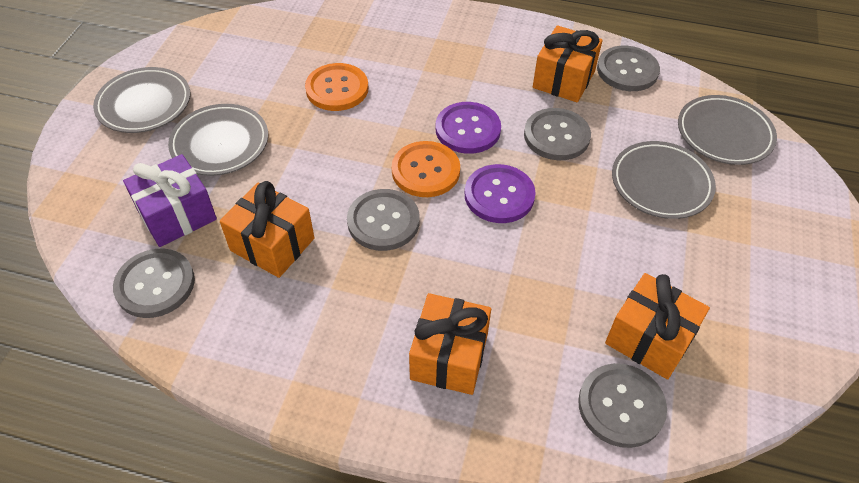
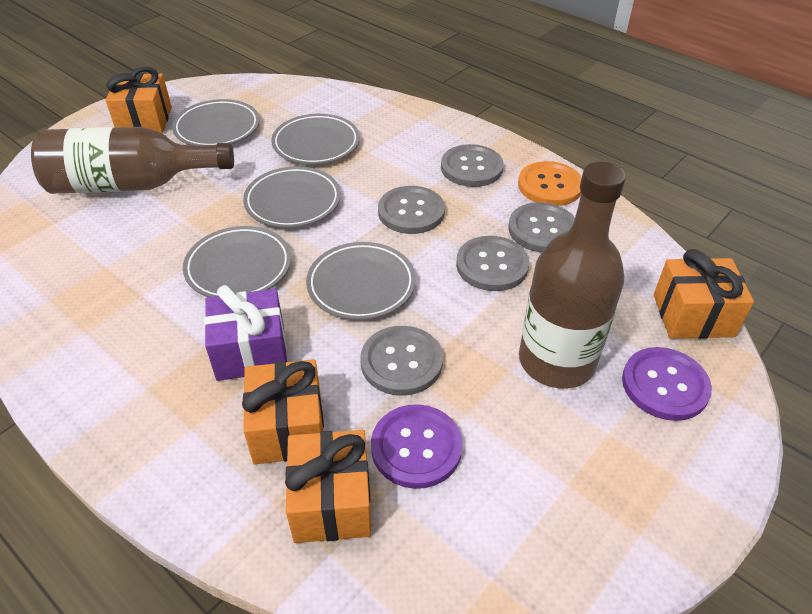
brown bottle: none = 0 -> [31,127,234,194] [519,162,626,389] = 2
grey plate: [93,67,190,133] [168,104,268,176] [612,141,716,219] [678,95,777,165] = 4 -> [172,99,260,145] [183,226,291,297] [243,166,341,228] [271,114,360,164] [306,242,416,320] = 5
orange button: [305,63,368,111] [392,141,460,197] = 2 -> [518,161,582,206] = 1

